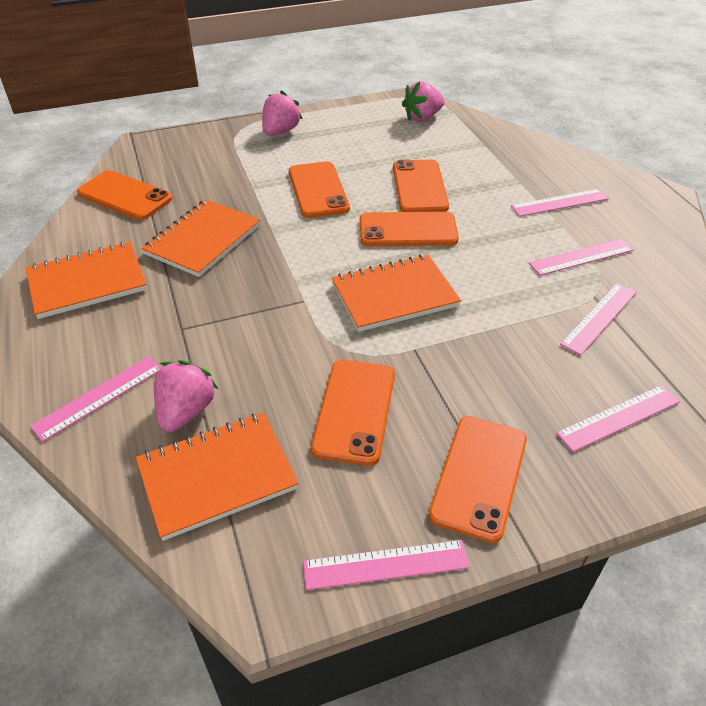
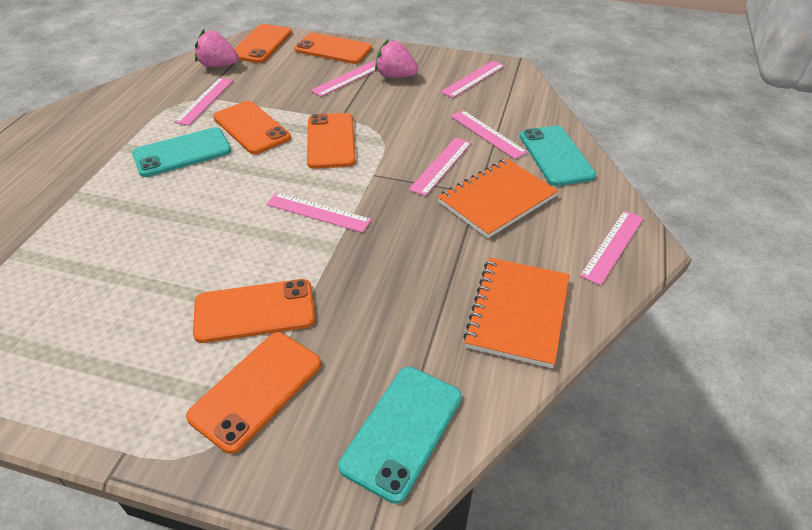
orange notebook: [26,242,147,319] [136,412,299,541] [141,199,260,277] [331,255,461,332] = 4 -> [438,158,558,238] [463,258,570,368] = 2
pink ruler: [30,356,162,442] [303,540,470,590] [511,189,609,217] [529,239,633,276] [556,385,680,452] [560,283,637,355] = 6 -> [174,78,233,126] [266,192,372,233] [311,61,378,97] [409,137,471,196] [441,61,504,98] [451,110,528,159] [580,211,644,286] = 7
pink strawberry: [154,360,218,432] [262,90,302,136] [402,81,445,121] = 3 -> [195,29,238,67] [375,39,418,78] = 2
turquoise phone: none = 0 -> [132,127,231,177] [339,367,462,504] [520,126,596,186] = 3

